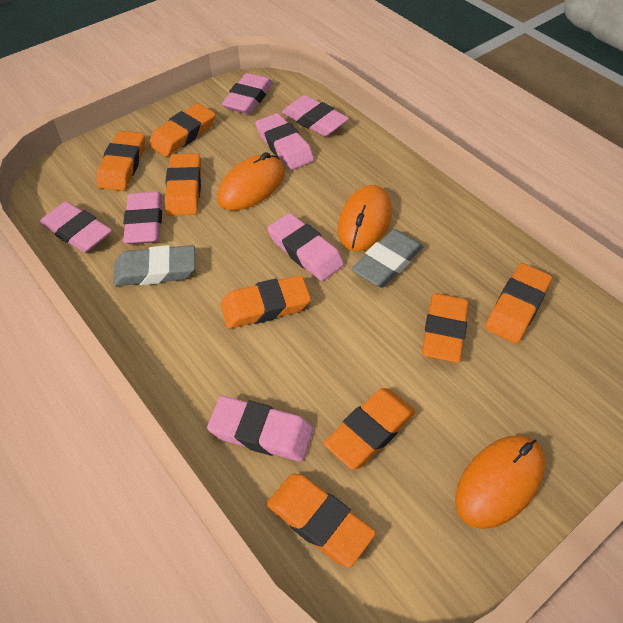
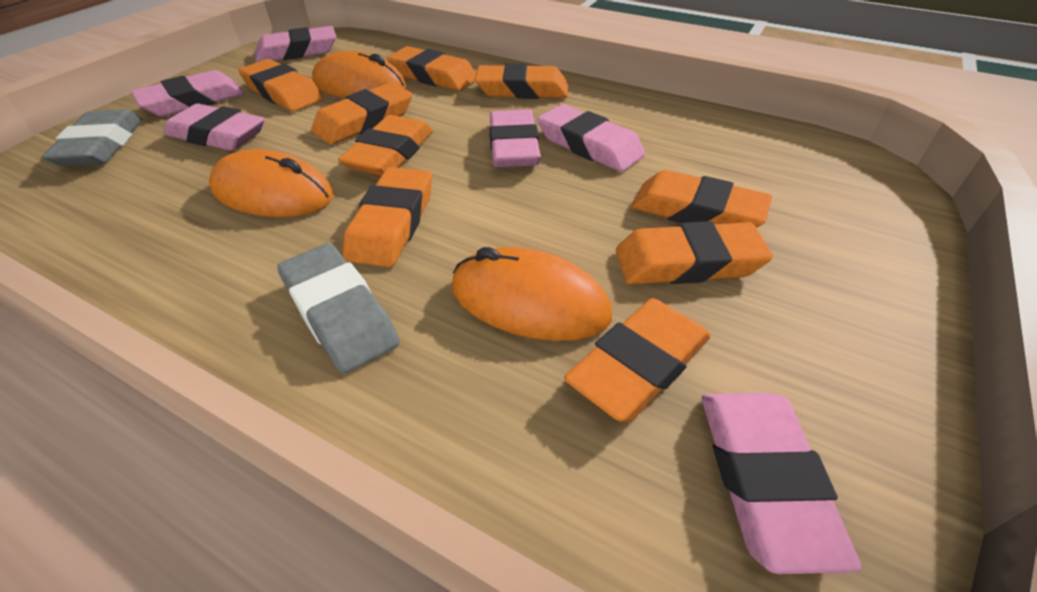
orange eraser: [96,131,145,191] [149,103,215,157] [165,153,201,216] [220,275,311,329] [266,474,376,567] [324,388,416,470] [422,293,469,363] [485,263,552,344] = 8 -> [238,59,323,112] [311,82,412,145] [338,115,433,176] [343,167,432,267] [387,46,476,91] [475,63,568,99] [564,298,711,422] [616,221,773,284] [631,170,772,228] = 9
pink eraser: [40,201,112,253] [123,191,162,244] [207,396,313,462] [222,73,273,114] [255,113,314,170] [267,213,344,281] [282,95,349,136] = 7 -> [131,70,245,117] [164,104,265,151] [255,26,336,63] [490,109,541,167] [538,104,645,172] [702,393,862,574] = 6

